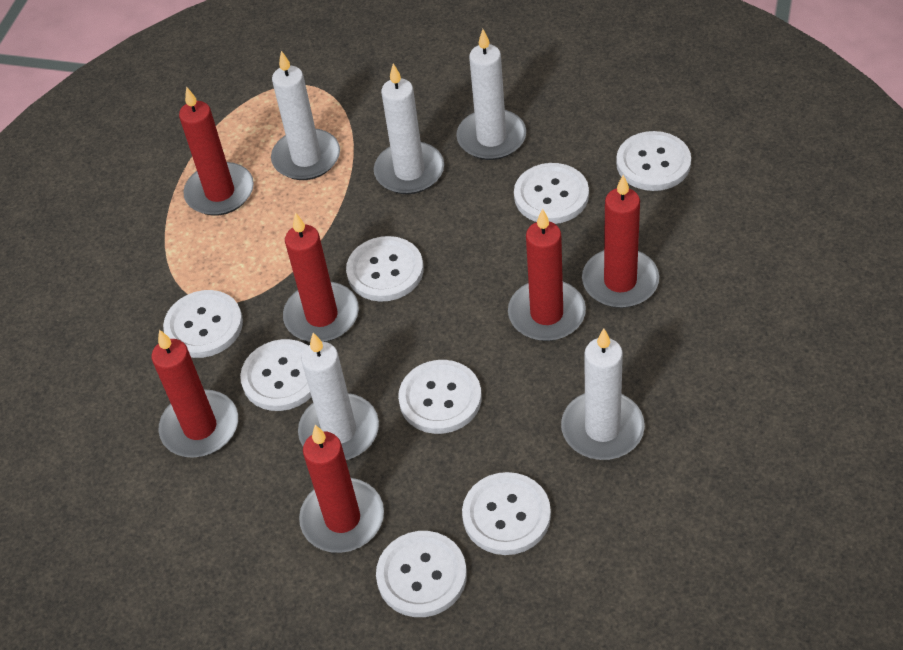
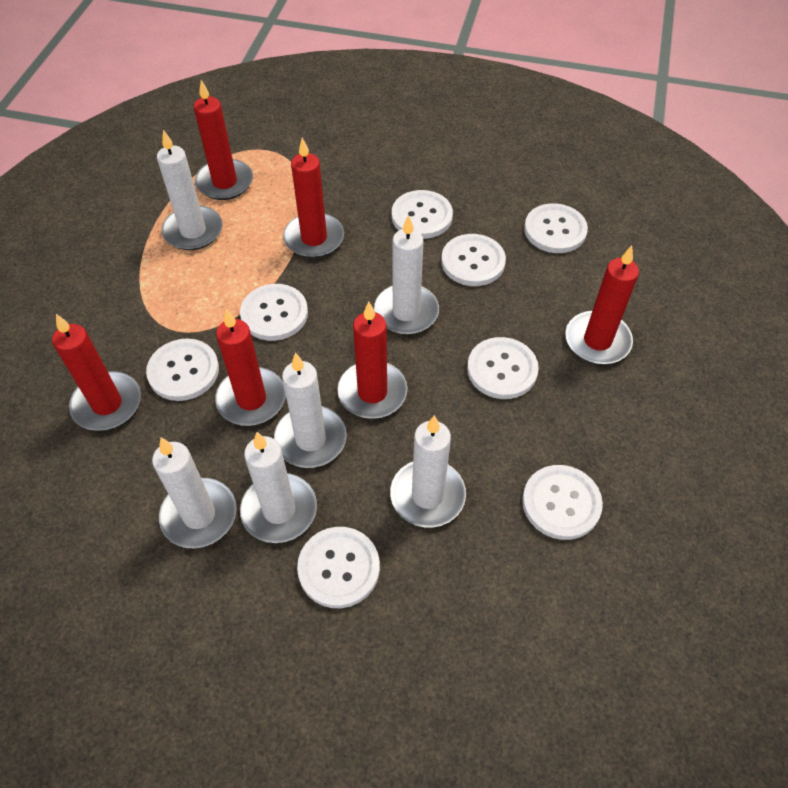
white candle: [271,51,340,180] [298,333,379,460] [374,64,444,194] [456,29,526,160] [561,329,645,460] = 5 -> [152,438,237,548] [157,130,223,250] [240,432,317,543] [274,352,347,468] [374,215,439,335] [390,415,466,527] = 6

